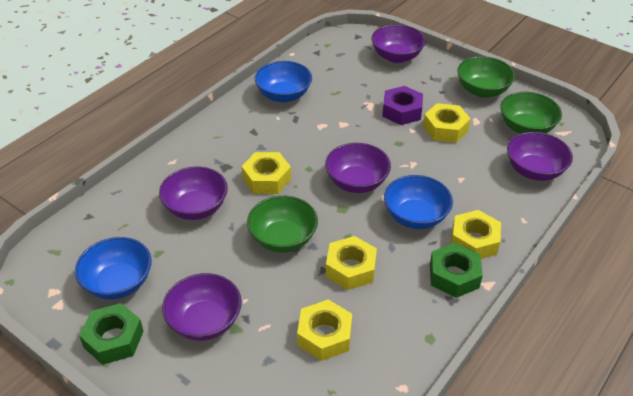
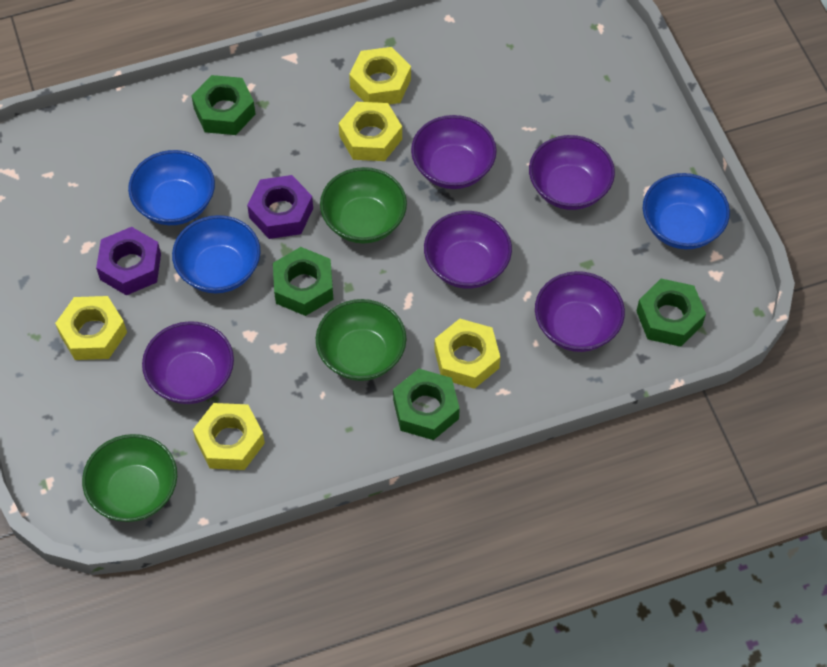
green nut: [79,303,144,365] [430,243,483,298] = 2 -> [191,75,256,135] [273,247,334,316] [393,369,460,440] [636,279,706,347] = 4
purple nut: [382,86,423,125] = 1 -> [96,227,161,295] [247,175,313,239] = 2

